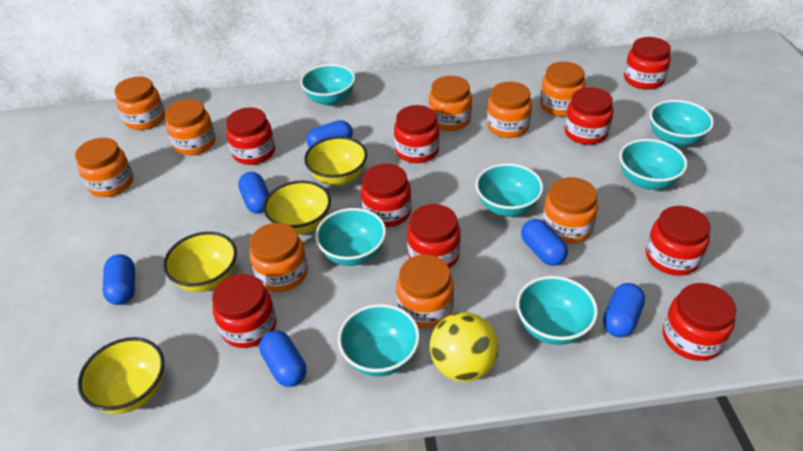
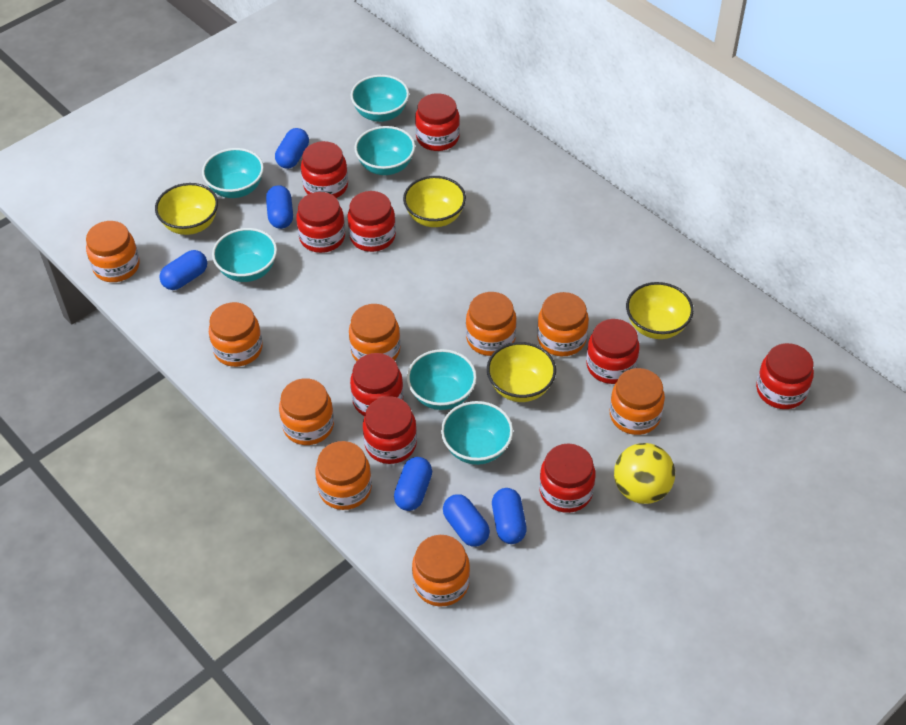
turquoise bowl: [300,64,355,106] [315,208,386,266] [338,304,420,376] [476,163,543,216] [516,276,598,345] [619,139,688,190] [650,100,714,147] = 7 -> [202,148,264,198] [212,228,277,282] [351,75,409,122] [354,126,415,175] [407,349,477,410] [441,401,513,465] = 6

